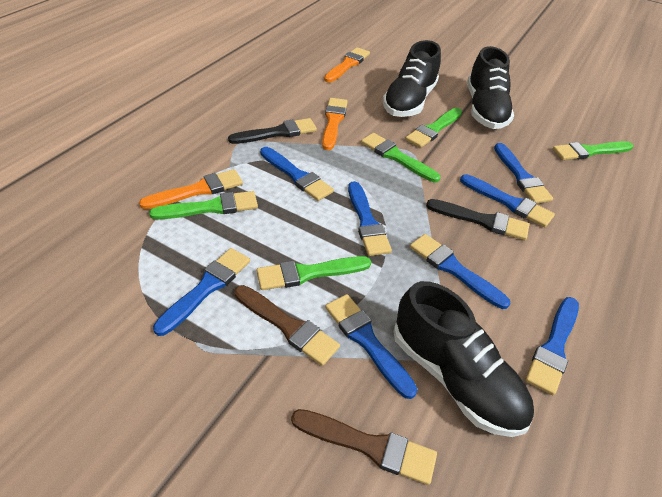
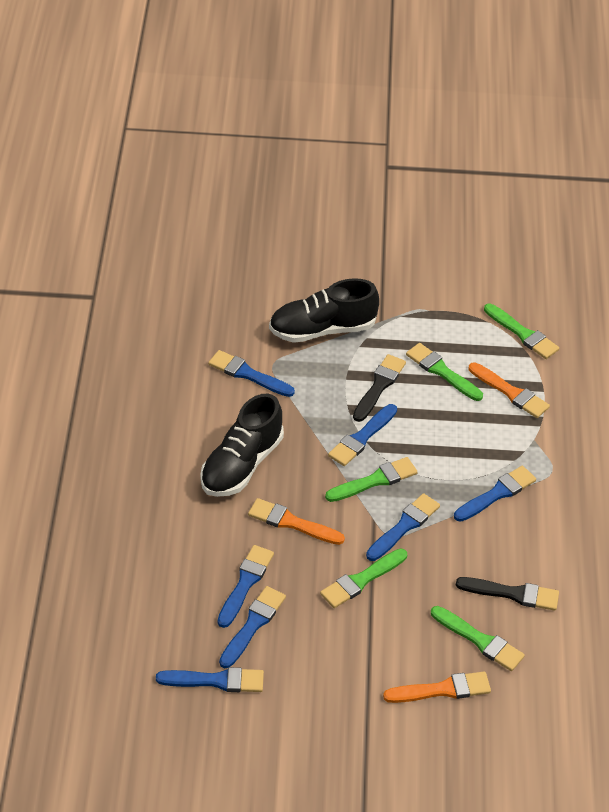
black shoe: [383,40,441,117] [393,281,534,437] [467,46,514,129] = 3 -> [200,393,284,497] [269,278,379,343] = 2
blue brush: [153,248,250,336] [260,147,334,201] [325,294,417,399] [348,181,392,256] [410,234,511,309] [460,174,555,227] [494,143,553,203] [525,297,579,395] = 8 -> [156,667,264,692] [208,350,295,397] [218,545,274,628] [219,586,286,668] [328,404,397,466] [366,493,440,561] [454,466,536,522] = 7
brown brush: [234,285,340,366] [291,409,437,485] = 2 -> none = 0

